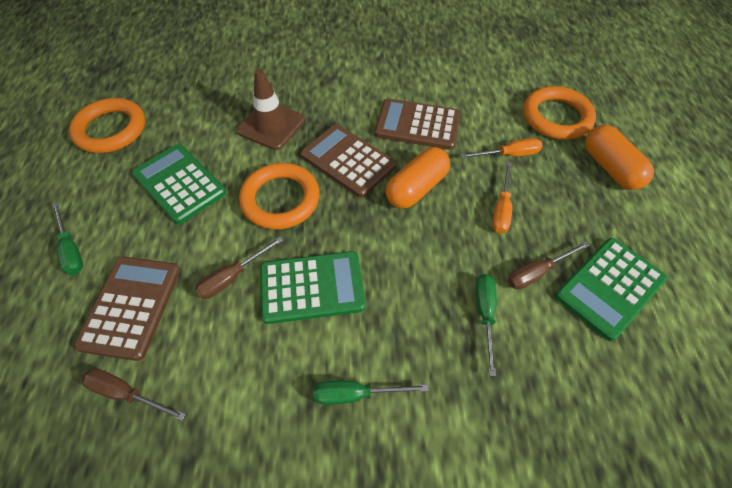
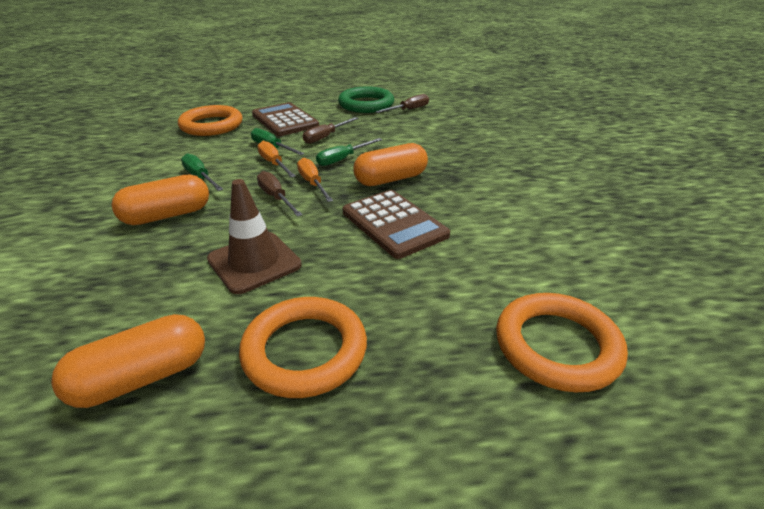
brown calculator: [74,257,180,361] [301,124,396,198] [375,98,461,150] = 3 -> [252,102,319,136] [343,190,450,259] = 2
green calculator: [132,144,226,224] [260,251,365,324] [555,238,667,341] = 3 -> none = 0
green ring: none = 0 -> [338,87,394,113] = 1
orange capsule: [386,147,450,209] [585,125,654,190] = 2 -> [51,314,205,408] [111,175,209,225] [353,143,428,186] = 3

